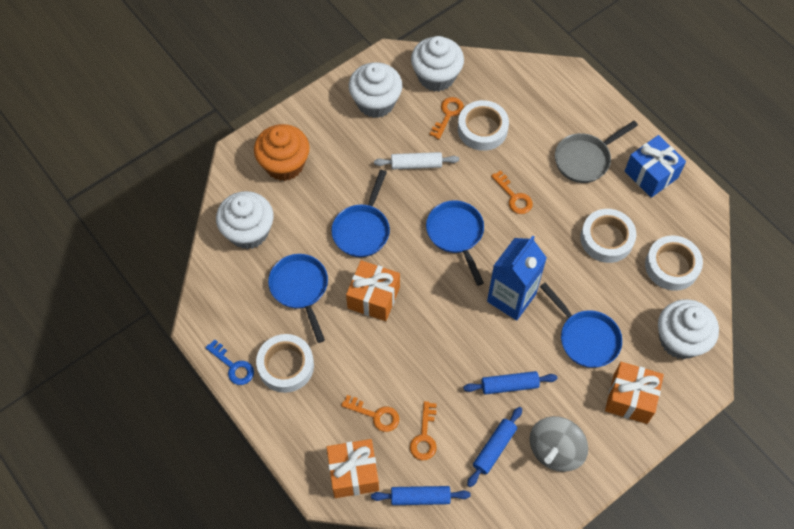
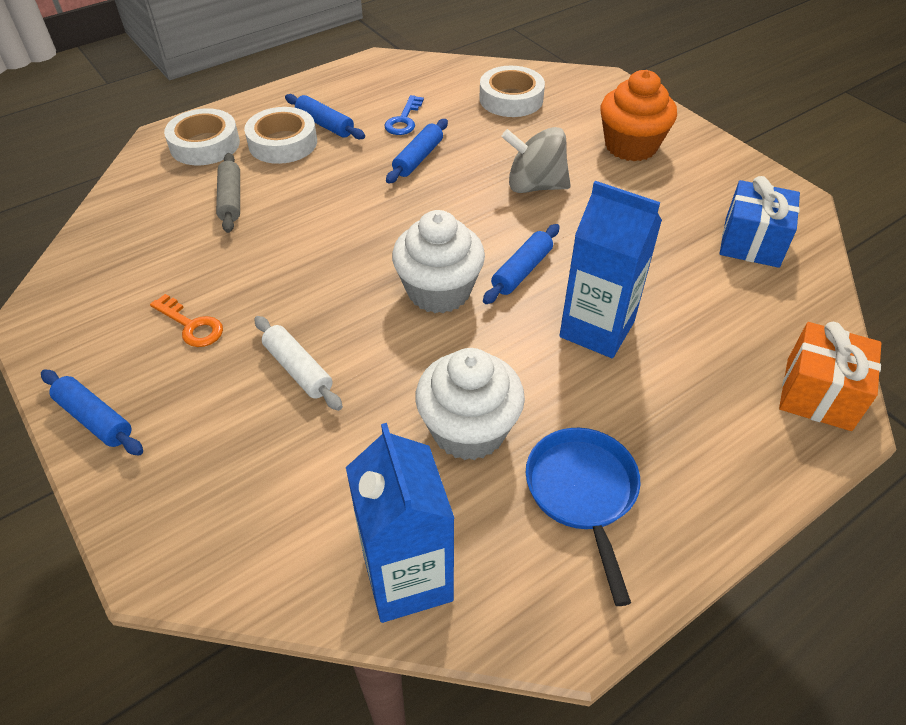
blue carton: [487,236,547,321] = 1 -> [346,423,455,623] [559,181,662,358] = 2
blue pan: [268,254,328,343] [331,170,390,257] [426,200,484,286] [540,283,622,368] = 4 -> [526,428,640,606] = 1
blue rolling pin: [371,486,471,505] [463,371,557,395] [467,407,522,487] = 3 -> [41,370,143,456] [285,94,365,139] [386,119,448,184] [483,224,560,304] = 4
grey pan: [555,121,638,183] = 1 -> none = 0
grey rolling pin: none = 0 -> [216,153,240,233] = 1
orange gift: [327,439,379,498] [346,260,400,321] [605,362,664,424] = 3 -> [779,322,881,431] = 1
orange key: [341,395,399,432] [410,401,437,460] [430,97,464,139] [491,170,533,214] = 4 -> [150,294,223,347] = 1
white cupcake: [216,191,274,249] [349,62,402,118] [411,36,464,92] [658,299,719,359] = 4 -> [392,210,485,313] [415,348,525,460] = 2
white tape: [256,334,314,393] [458,100,509,151] [580,209,636,263] [645,235,703,291] = 4 -> [164,108,240,165] [244,107,317,164] [479,66,545,117] = 3

